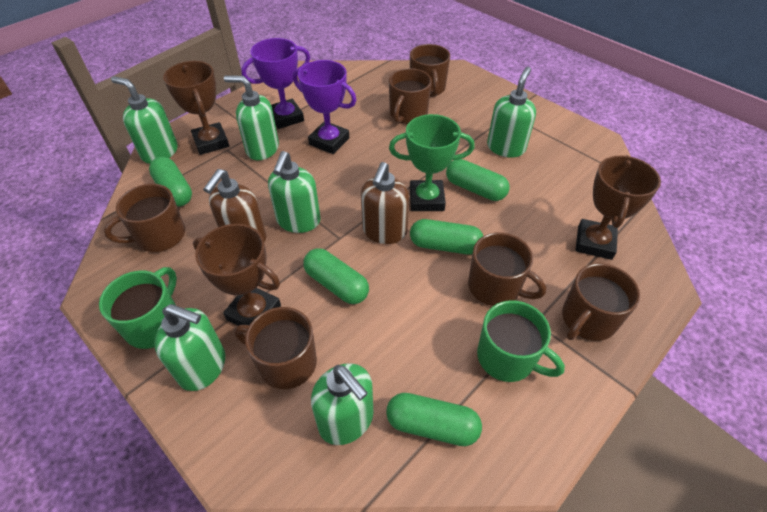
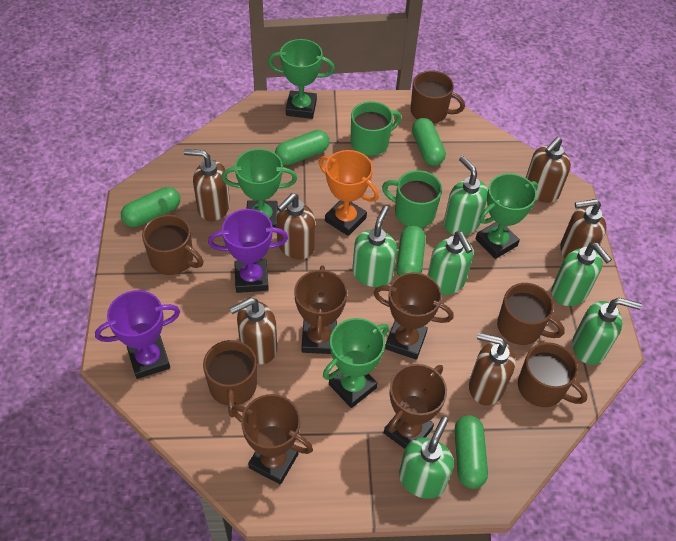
brown mug: [104,184,185,252] [234,307,317,389] [389,68,432,124] [410,44,450,97] [468,232,546,306] [562,263,640,341] = 6 -> [142,215,203,275] [203,340,257,417] [411,70,465,123] [497,283,565,345] [518,342,587,407] = 5
brown soap dispenser: [203,169,266,242] [361,162,409,244] = 2 -> [184,149,230,221] [230,298,277,364] [276,193,315,259] [469,333,516,406] [526,137,571,203] [560,199,606,259] = 6
brown trophy: [163,61,229,155] [193,224,281,326] [575,155,661,260] = 3 -> [231,394,313,484] [294,265,347,354] [374,272,454,360] [384,364,447,449] = 4
green trophy: [389,114,475,211] = 1 -> [222,149,297,228] [268,39,335,119] [323,318,389,408] [475,173,538,259] = 4
orange trophy: none = 0 -> [319,150,379,236] = 1

